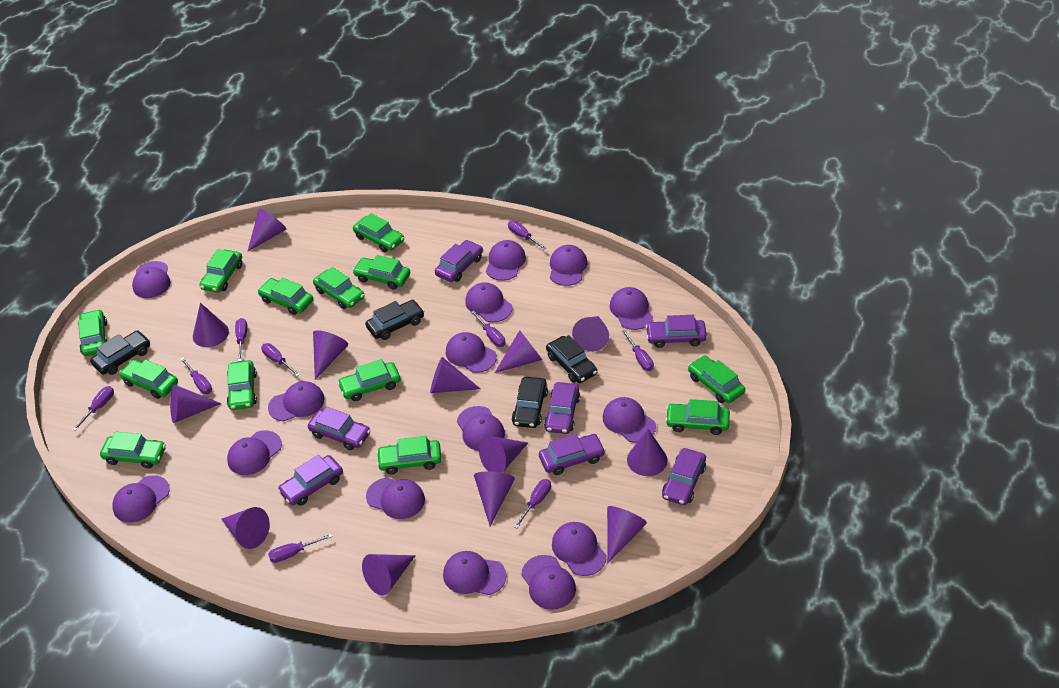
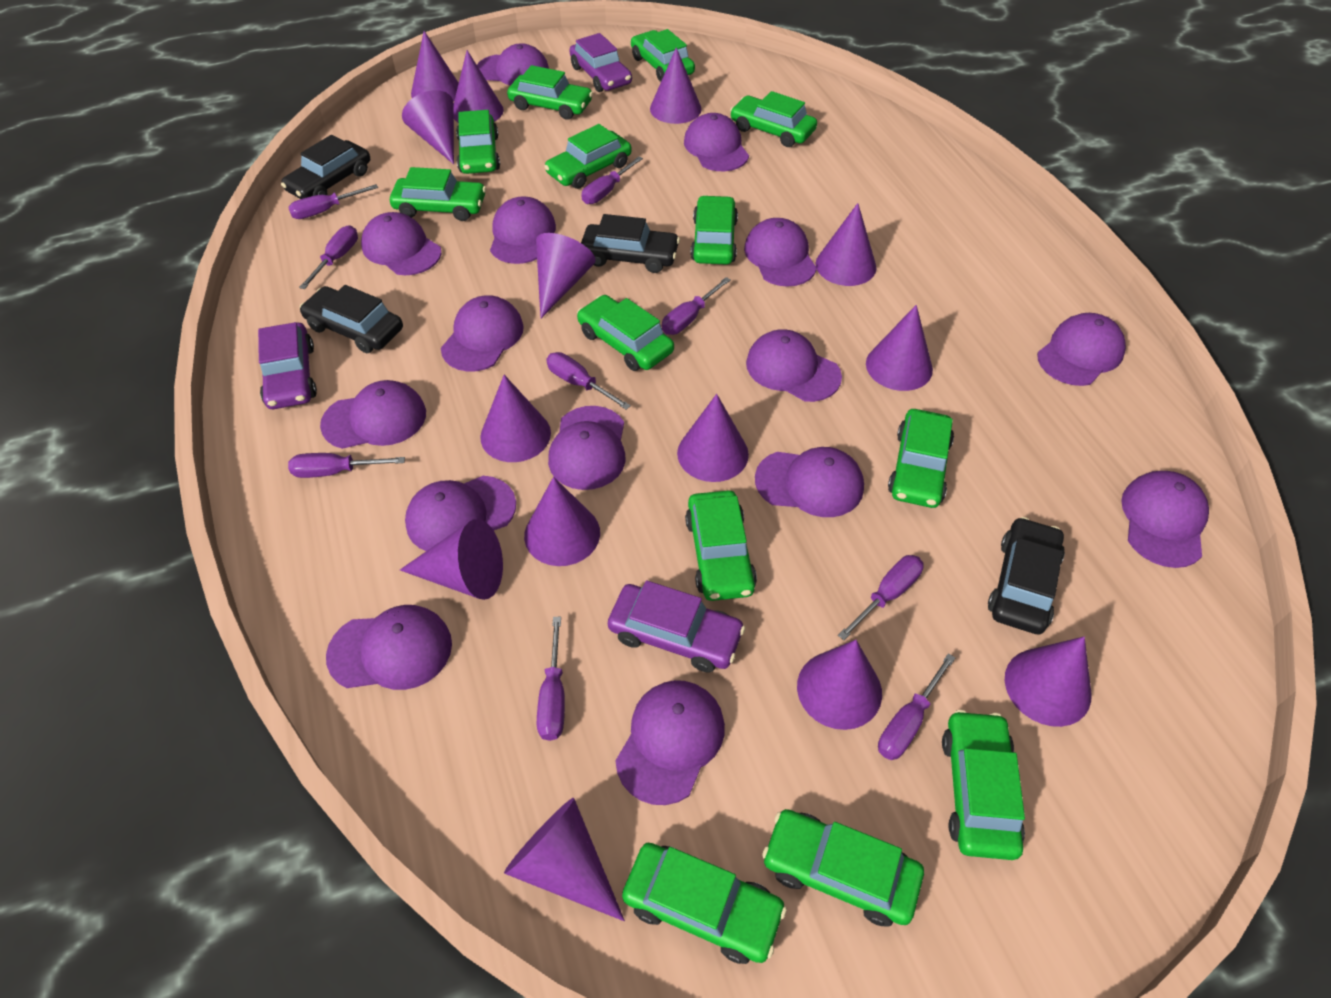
purple car: [278,455,343,506] [308,407,371,450] [435,240,483,282] [539,434,605,475] [544,382,580,434] [646,315,707,348] [662,448,706,505] = 7 -> [258,322,317,409] [569,33,632,92] [608,580,745,672] = 3
purple cone: [170,385,221,423] [193,303,229,347] [221,507,270,549] [247,208,286,252] [313,330,348,380] [362,554,416,595] [430,357,480,393] [474,471,515,526] [479,436,528,473] [495,330,542,373] [572,316,609,352] [607,506,647,563] [627,429,668,476] = 13 -> [400,519,503,600] [402,90,454,164] [411,31,459,101] [453,50,504,123] [480,375,551,462] [504,797,625,921] [524,477,600,566] [536,233,595,318] [650,47,702,124] [677,394,749,482] [797,640,882,730] [816,203,876,286] [866,305,933,391] [1005,637,1091,727] = 14

